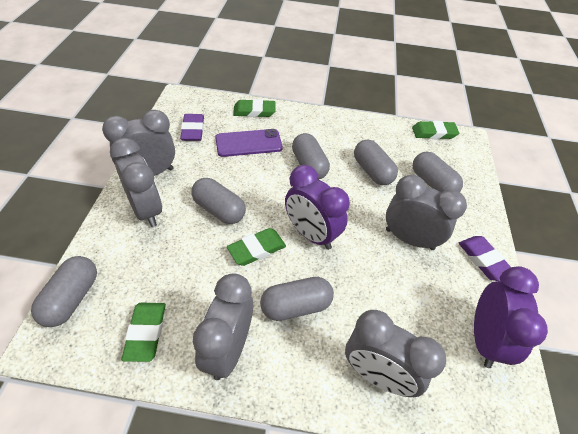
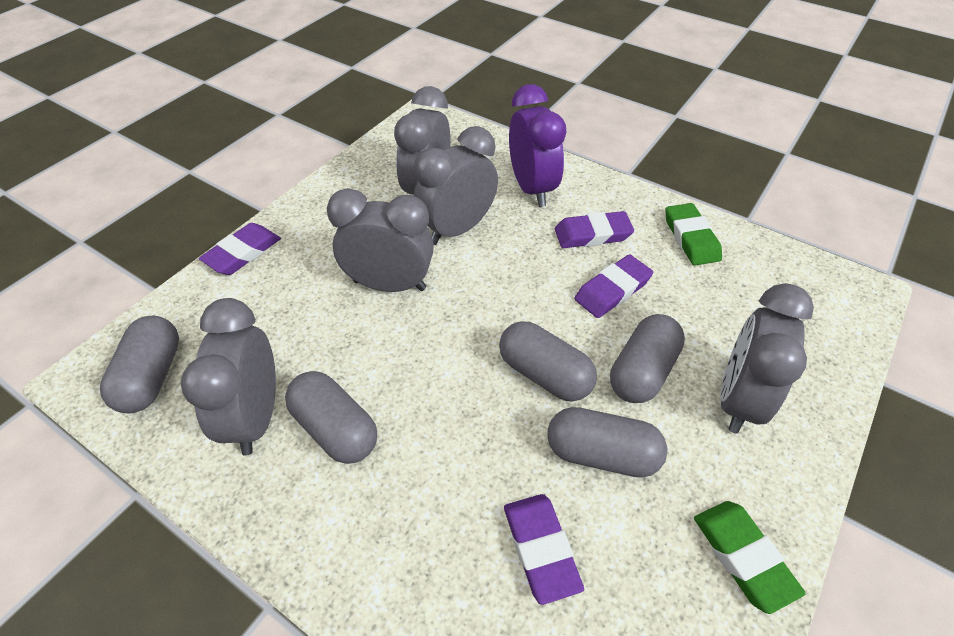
green eraser: [121,302,166,362] [227,228,286,266] [233,99,276,117] [412,121,459,139] = 4 -> [665,203,722,265] [694,501,806,614] = 2
grey capsule: [31,256,97,327] [191,178,246,224] [260,277,334,321] [292,133,330,180] [354,139,398,185] [413,152,463,193] = 6 -> [100,316,179,413] [285,371,377,464] [499,321,597,402] [547,407,667,478] [610,314,685,403] = 5
purple clock: [285,165,350,250] [474,266,548,368] = 2 -> [509,84,566,207] = 1
purple eraser: [180,114,204,141] [459,236,511,281] = 2 -> [199,223,281,275] [504,494,584,605] [555,211,634,248] [575,254,653,318] = 4
purple phone: [215,129,283,157] = 1 -> none = 0

